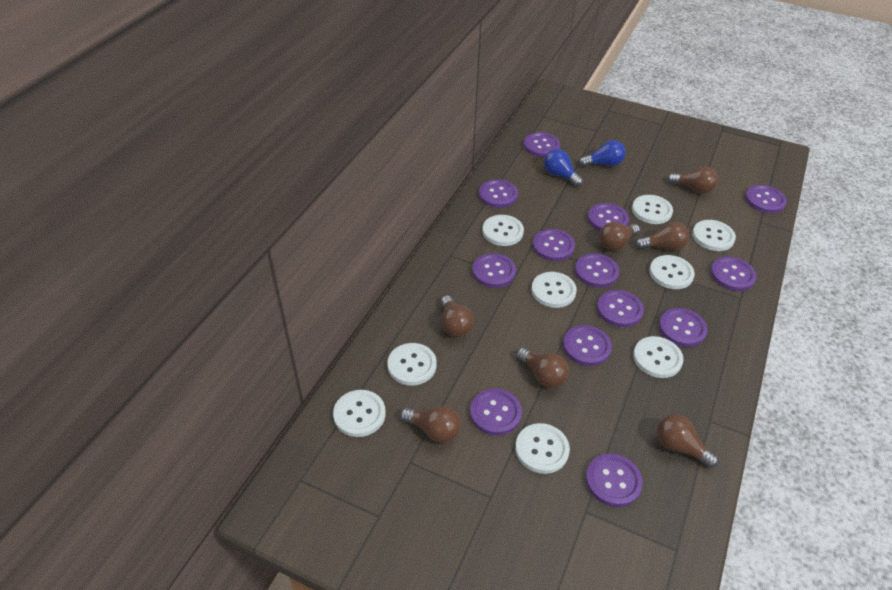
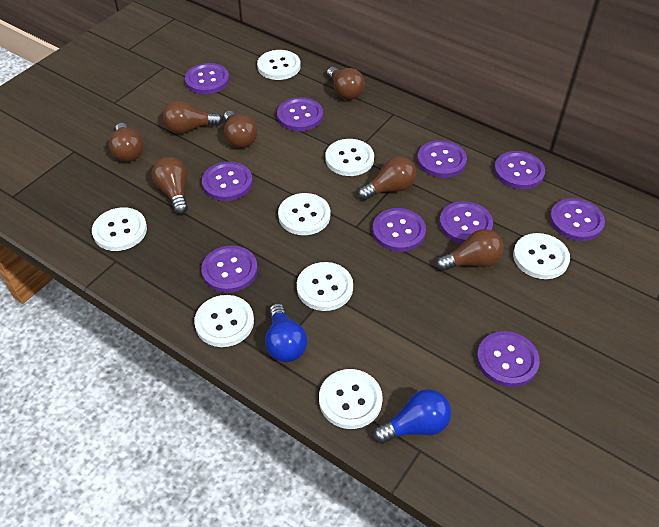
purple button: [470,389,522,436] [472,253,516,288] [479,179,518,208] [524,132,560,157] [532,229,575,261] [563,325,612,366] [575,253,619,288] [586,454,643,507] [588,203,629,231] [597,290,644,327] [659,308,708,347] [710,257,757,291] [745,185,787,213] = 13 -> [185,63,229,94] [201,245,258,293] [202,162,253,201] [277,97,323,131] [372,208,426,252] [417,140,467,178] [439,201,493,244] [477,331,540,387] [494,151,545,189] [550,198,605,241] = 10
white button: [333,390,386,437] [387,343,437,385] [482,215,524,246] [515,423,570,474] [531,272,577,308] [632,195,673,224] [633,336,684,378] [649,255,695,289] [692,220,736,251] = 9 -> [92,207,147,251] [194,295,254,347] [257,50,301,80] [278,193,330,235] [297,262,353,311] [319,369,383,429] [325,139,374,176] [513,233,570,279] = 8

